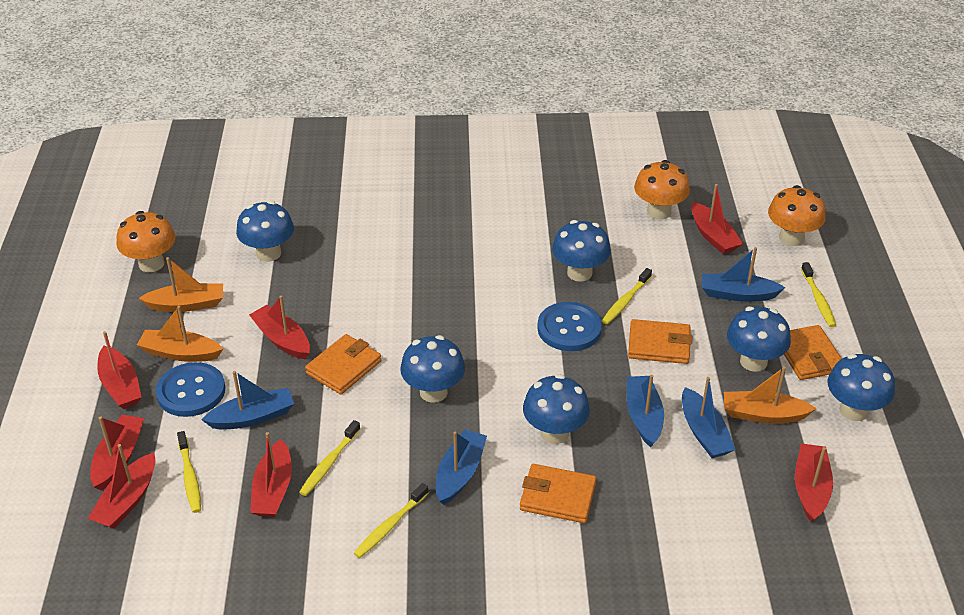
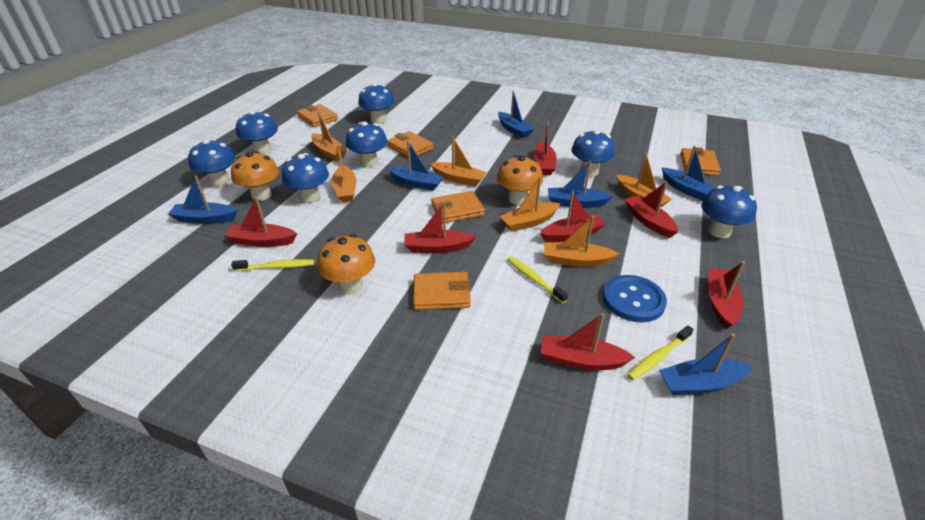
blue boat: [201,371,294,430] [436,429,487,505] [627,375,664,448] [682,377,736,458] [702,247,785,302] = 5 -> [168,176,238,224] [387,141,444,191] [498,91,534,138] [548,161,613,208] [659,334,752,395] [662,146,715,201] = 6
blue button: [156,362,225,417] [537,302,602,351] = 2 -> [603,275,667,322] = 1
blue mushroom: [236,201,294,262] [400,335,465,403] [523,374,590,444] [552,220,611,282] [727,306,791,372] [828,354,895,421] = 6 -> [188,139,236,187] [236,110,278,154] [282,153,329,203] [346,121,387,167] [358,83,395,124] [571,130,615,176] [702,185,757,238] = 7
orange boat: [137,306,223,362] [139,257,223,312] [724,367,817,423] = 3 -> [311,111,347,161] [332,145,356,203] [430,136,487,186] [500,177,560,232] [544,215,619,267] [617,153,672,208] = 6
orange wallet: [305,334,381,395] [520,464,596,523] [628,319,692,364] [784,325,842,380] = 4 -> [297,104,338,127] [387,131,433,157] [413,272,471,310] [431,191,485,223] [680,147,721,176] = 5
yellow toothbrush: [177,431,201,513] [299,420,361,496] [354,483,429,558] [602,268,652,324] [801,262,836,327] = 5 -> [231,259,314,271] [507,256,568,303] [627,325,694,380] = 3

